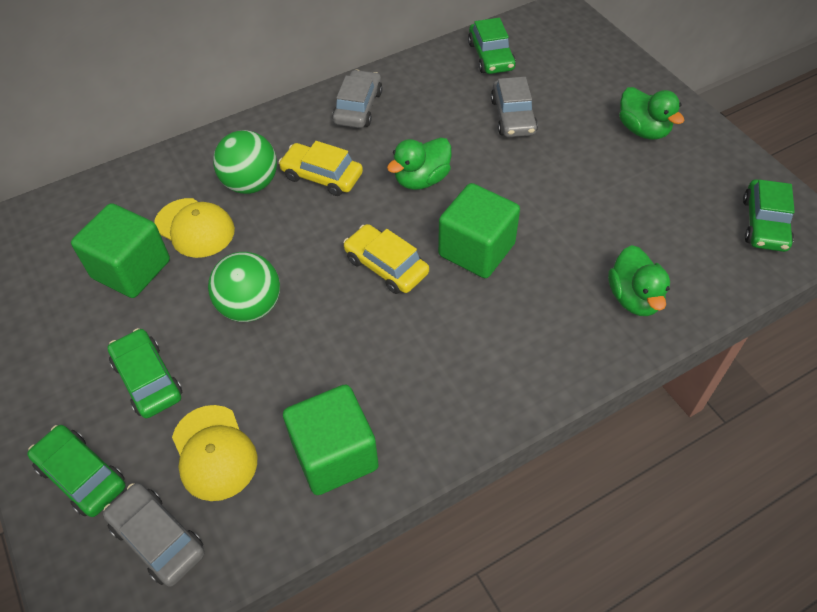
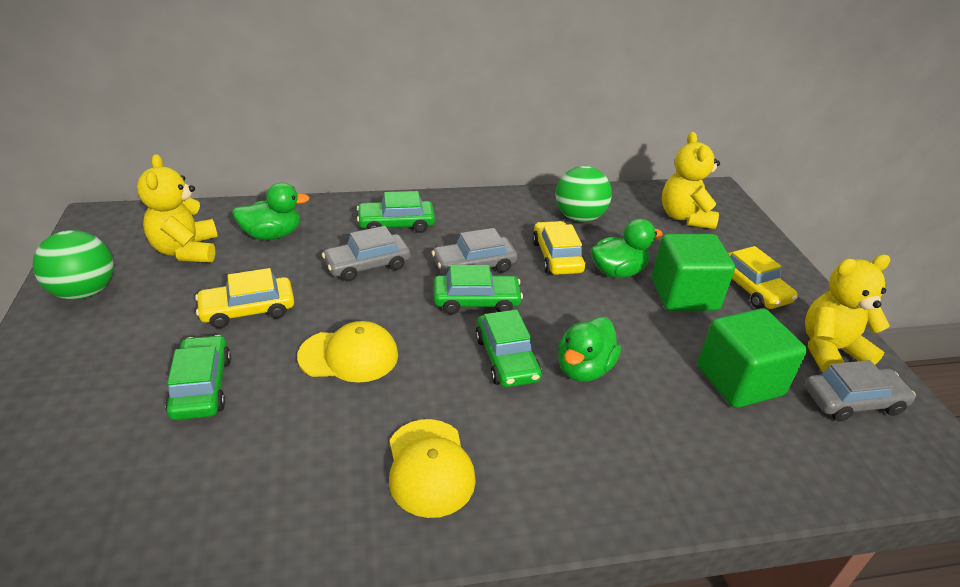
green cube: [71,203,170,298] [283,384,379,495] [438,183,520,278] = 3 -> [652,234,735,311] [698,308,807,408] = 2
yellow car: [278,141,363,196] [343,224,429,294] = 2 -> [195,268,294,328] [532,221,585,275] [728,246,797,309] = 3
yellow teddy bear: none = 0 -> [137,154,218,262] [662,132,720,229] [805,254,890,372] = 3

